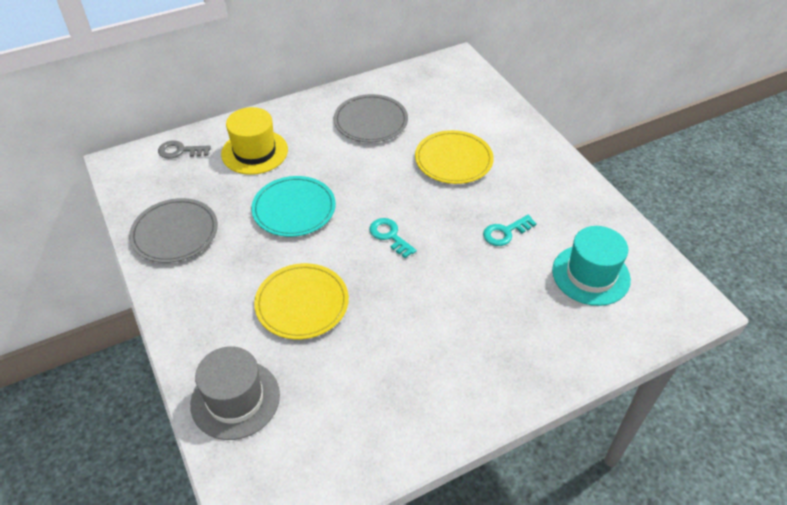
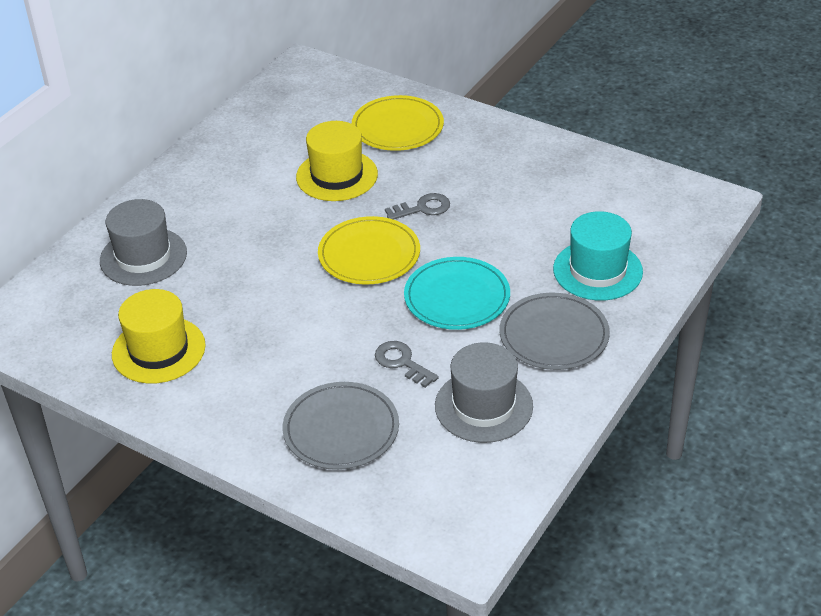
grey hat: [190,346,280,440] = 1 -> [100,199,187,286] [435,342,533,443] = 2
grey key: [158,140,211,159] = 1 -> [375,341,439,388] [385,193,450,220] = 2
turquoise key: [370,218,416,258] [483,215,537,246] = 2 -> none = 0
yellow hat: [221,107,288,175] = 1 -> [112,289,206,384] [296,121,378,201] = 2

